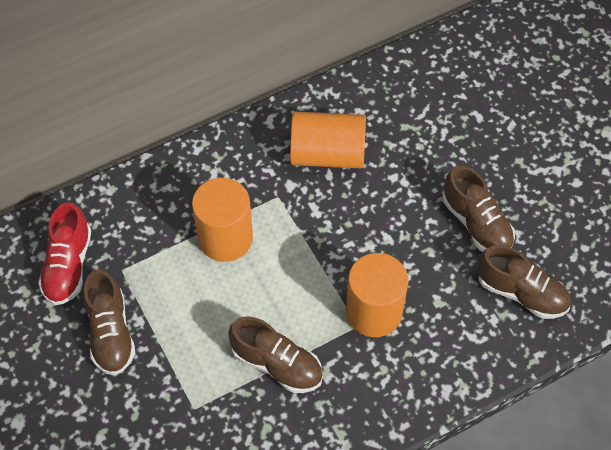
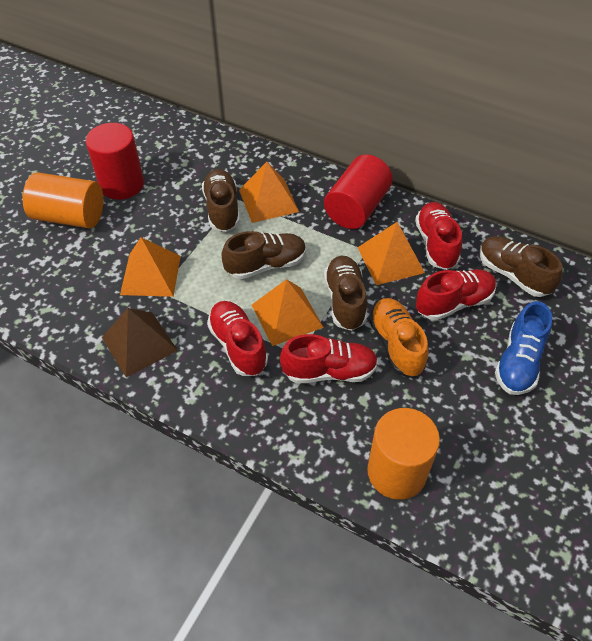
blue shoe: none = 0 -> [495,301,552,395] = 1
brown pyramid: none = 0 -> [102,308,178,377] = 1
orange cylinder: [192,178,253,262] [290,112,366,168] [346,253,408,337] = 3 -> [23,172,103,229] [367,408,440,500] = 2
orange pyramid: none = 0 -> [120,237,181,297] [239,162,299,223] [252,279,324,346] [357,222,425,285] = 4
orange shoe: none = 0 -> [369,298,428,377] = 1
red cylinder: none = 0 -> [86,123,144,200] [324,154,393,229] = 2
red shoe: [38,203,91,305] = 1 -> [207,301,268,376] [280,334,378,383] [415,202,462,270] [416,269,496,321] = 4

